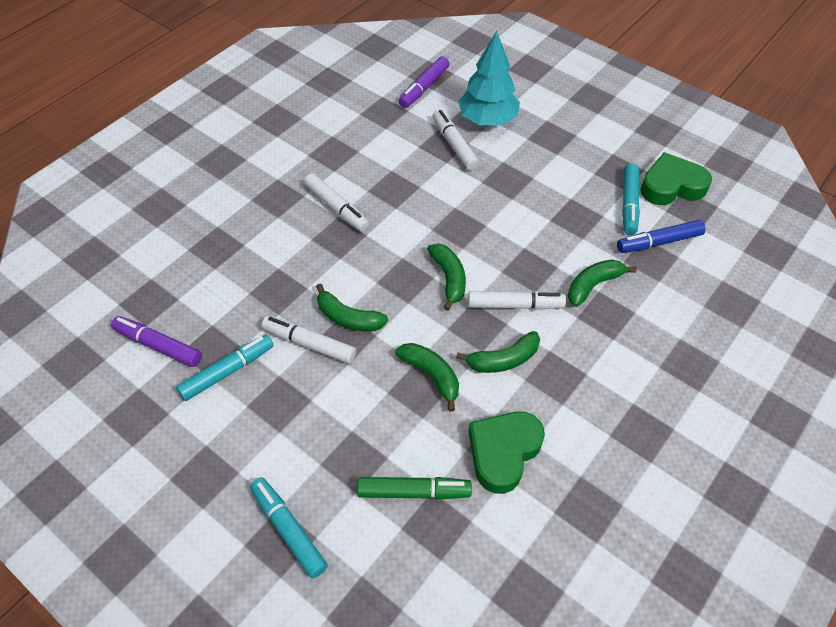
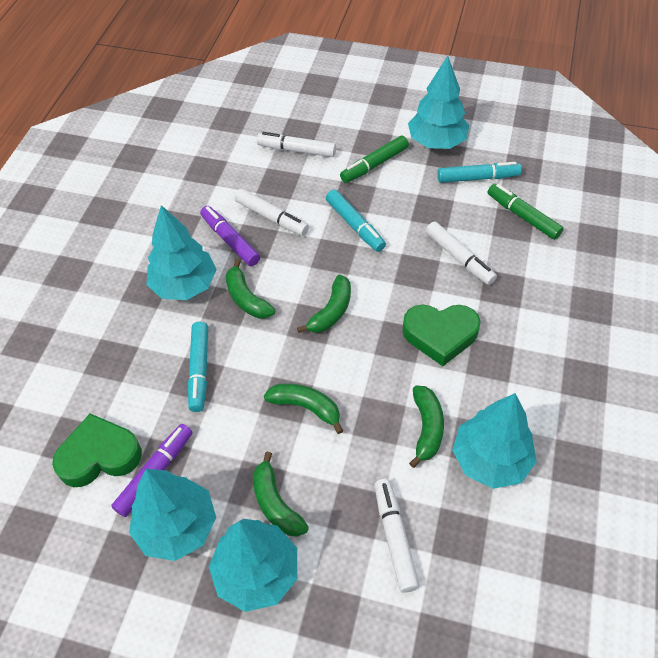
blue marker: [617,220,706,253] = 1 -> none = 0
green marker: [357,477,472,500] = 1 -> [340,136,409,183] [488,184,564,240] = 2
turquoise tree: [458,31,520,126] = 1 -> [129,469,216,561] [147,205,217,300] [209,519,297,612] [408,56,470,149] [452,393,537,489] = 5

